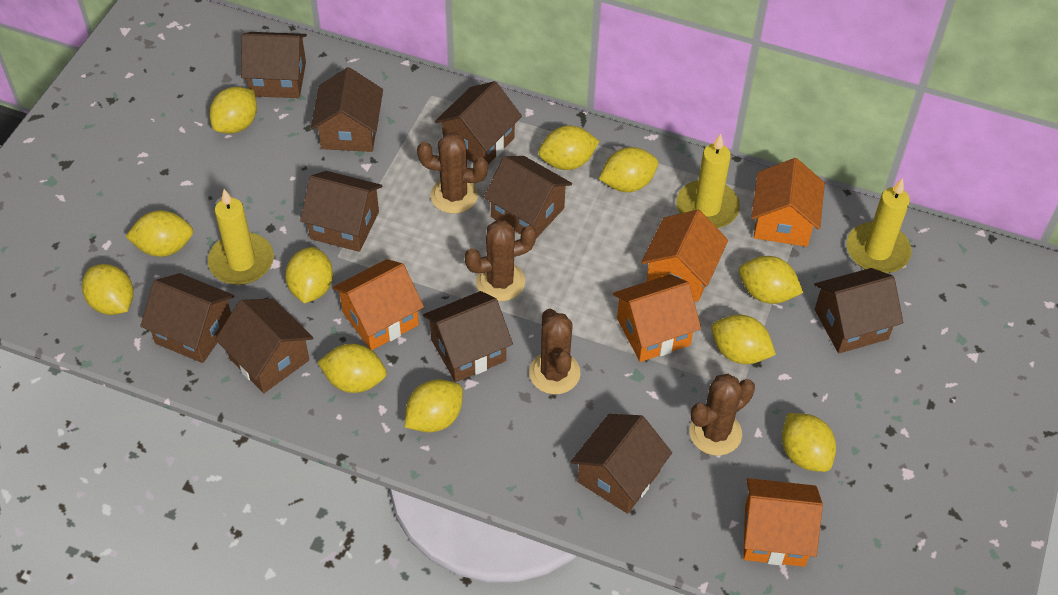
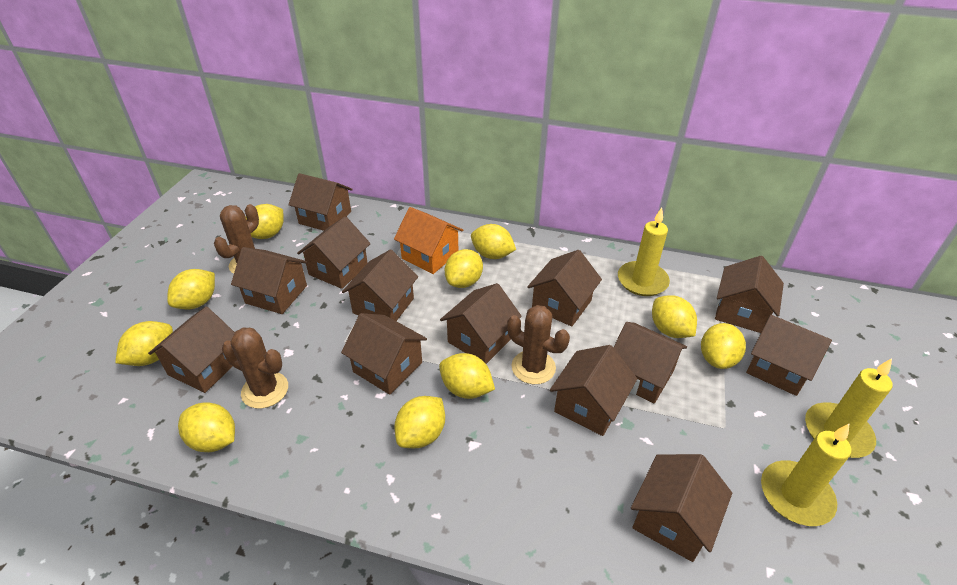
brown cactus: [417,132,488,214] [465,220,536,301] [529,309,581,394] [689,374,755,456] = 4 -> [214,204,259,274] [222,328,288,409] [507,305,570,384] = 3
brown house: [140,273,234,363] [215,299,313,393] [241,32,307,98] [300,171,382,252] [311,67,383,152] [423,291,513,382] [435,81,522,164] [484,156,572,238] [571,414,672,514] [814,268,903,353] = 10 -> [148,307,235,393] [231,247,307,314] [288,173,353,231] [297,216,371,289] [341,313,427,395] [342,249,418,321] [440,283,522,364] [527,250,602,327] [550,345,637,436] [613,322,687,404] [631,454,732,562] [715,256,784,333] [746,315,832,396] = 13
orange house: [332,259,424,350] [613,274,701,362] [641,210,728,302] [743,478,823,567] [751,158,825,247] = 5 -> [394,207,463,274] = 1
yellow lemon: [82,264,134,315] [125,210,193,257] [209,87,257,134] [285,247,333,303] [317,344,387,393] [405,379,463,433] [538,126,600,170] [599,147,658,192] [711,315,776,364] [739,256,803,304] [782,413,836,472] = 11 -> [115,321,173,366] [167,269,215,309] [178,402,235,452] [246,204,284,239] [394,396,445,448] [439,353,495,399] [445,249,483,288] [471,224,516,259] [652,295,697,338] [701,323,746,369] = 10

